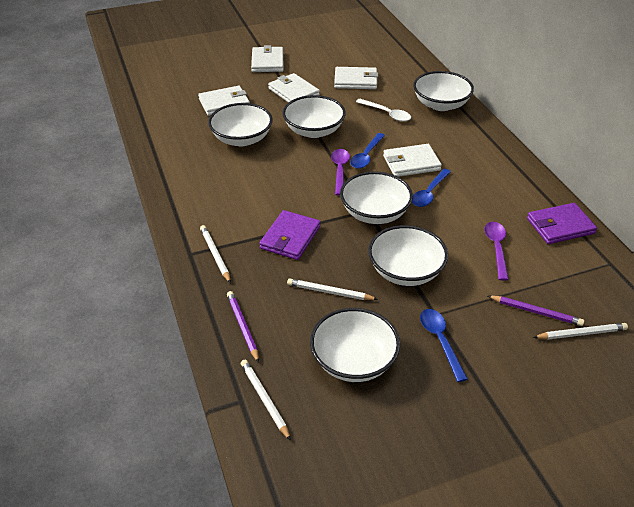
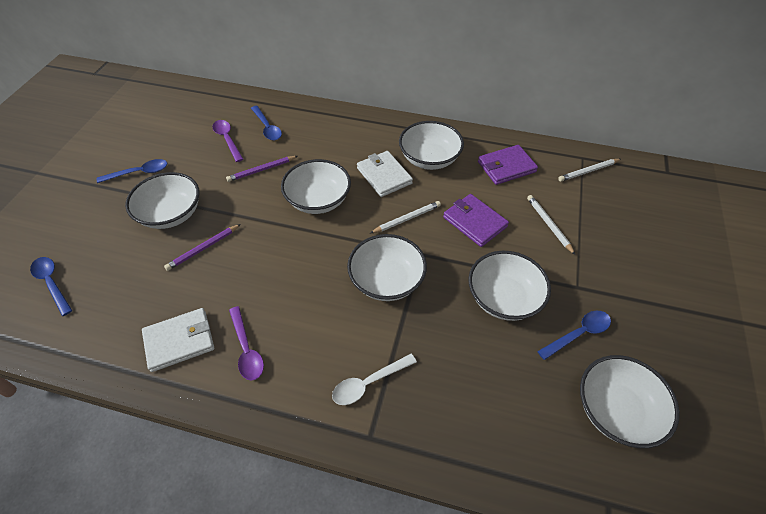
blue spoon: [350,133,385,169] [412,169,451,207] [420,309,468,382] = 3 -> [30,257,73,316] [97,159,167,183] [251,106,282,140] [537,311,611,360] = 4
white pencil: [200,225,231,283] [241,360,291,441] [287,278,378,300] [533,323,628,340] = 4 -> [371,201,441,233] [527,195,575,255] [558,159,621,182] = 3
white wallet: [198,86,250,116] [251,45,283,72] [268,73,320,103] [334,67,378,89] [383,144,442,177] = 5 -> [142,308,214,372] [357,151,413,197] = 2

